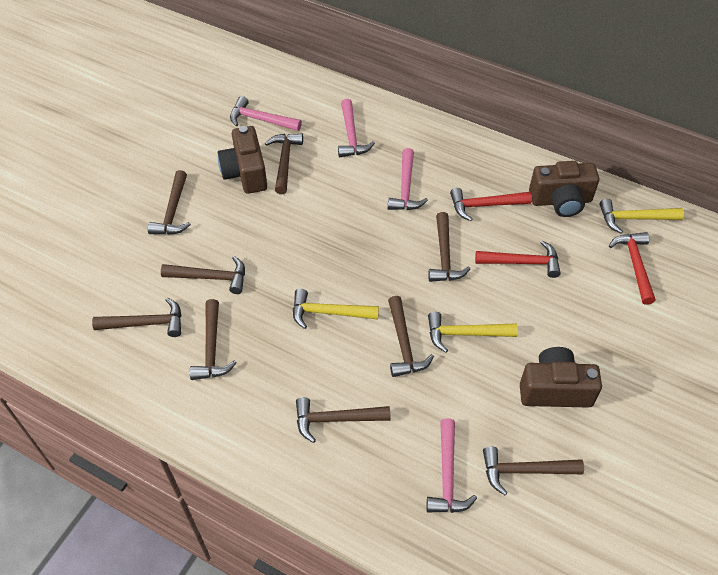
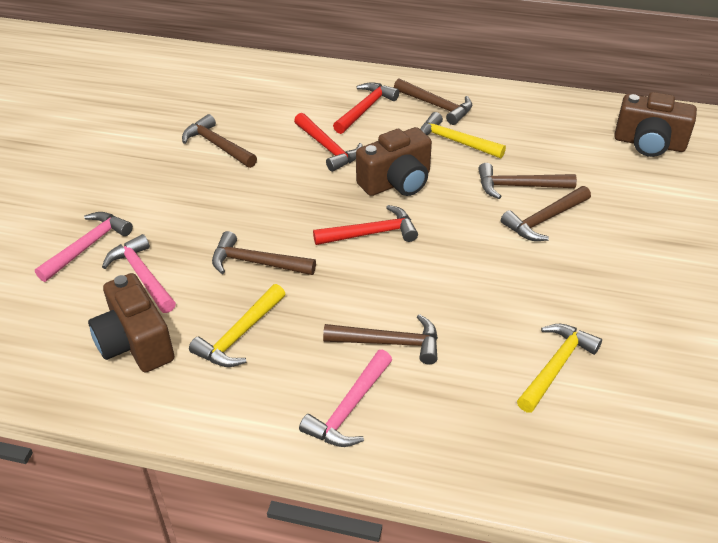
brown hammer: [92,298,181,337] [148,170,191,235] [161,256,245,294] [190,299,236,380] [265,134,303,194] [296,397,390,443] [388,296,434,377] [428,212,470,282] [483,446,584,495] = 9 -> [182,114,257,168] [212,231,316,275] [323,314,438,364] [394,79,472,125] [478,163,577,199] [501,186,591,241] = 6
pink hammer: [230,96,302,131] [338,99,375,157] [388,148,428,210] [426,418,477,513] = 4 -> [35,212,133,282] [102,234,176,313] [299,350,392,447] = 3

